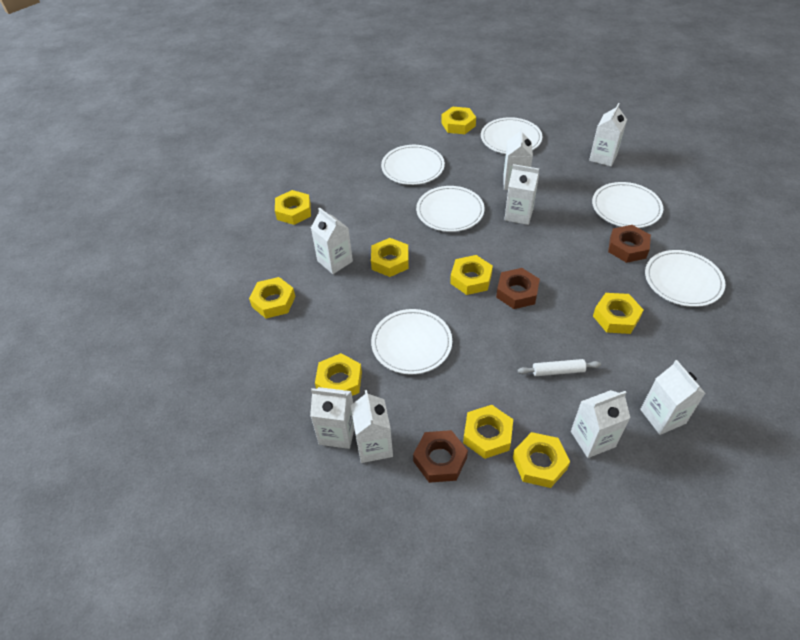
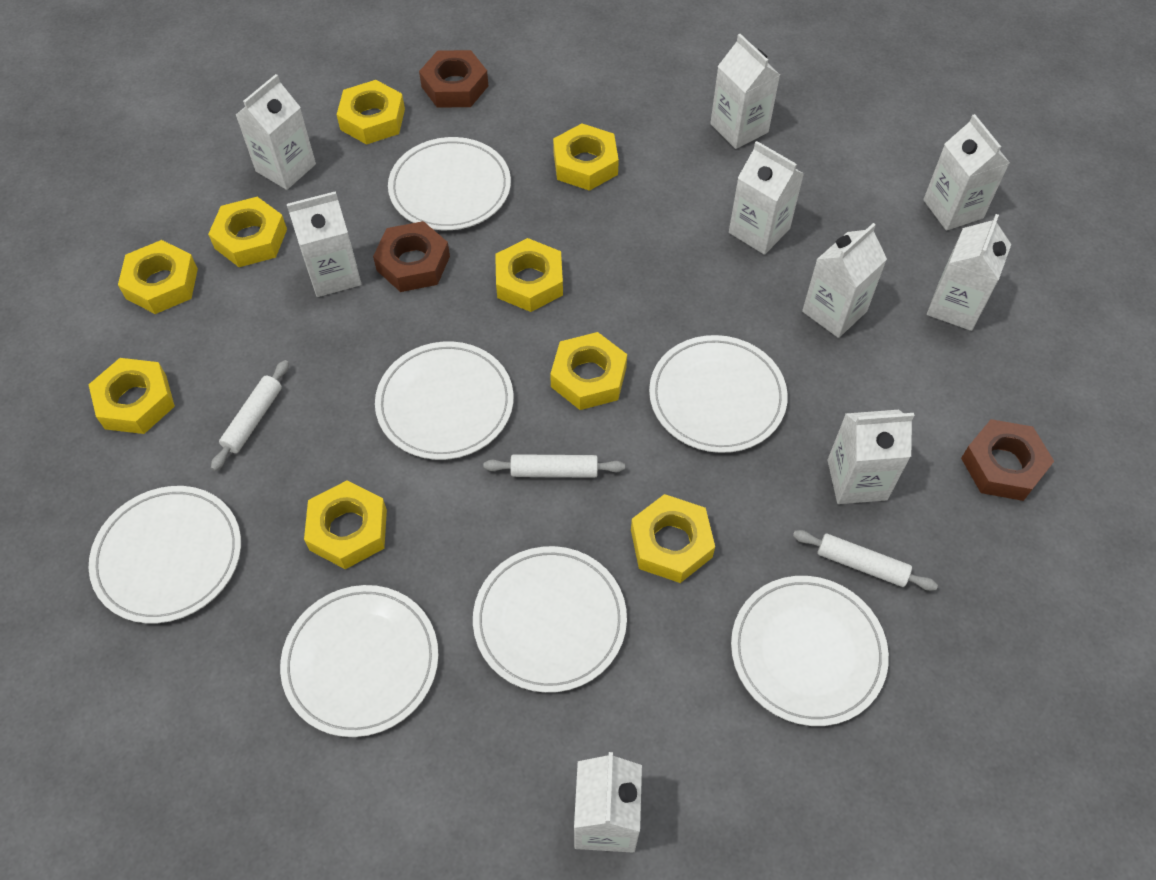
white carton: [310,387,355,449] [311,207,353,274] [351,390,393,463] [503,127,533,190] [504,164,539,225] [571,390,630,458] [589,103,627,166] [640,360,706,435] = 8 -> [236,74,316,190] [287,191,361,297] [574,752,642,852] [710,34,780,149] [729,141,804,255] [802,223,887,338] [828,410,915,504] [923,114,1010,231] [927,214,1011,331] = 9
white plate: [371,309,452,375] [381,145,445,185] [416,186,485,232] [481,117,543,154] [592,182,663,228] [645,250,726,307] = 6 -> [89,486,241,623] [280,585,438,737] [375,342,514,460] [388,137,511,230] [473,546,627,693] [649,335,788,453] [731,576,889,726] = 7
white rolling pin: [518,359,601,376] = 1 -> [211,360,289,471] [483,454,625,478] [793,530,938,591] = 3

